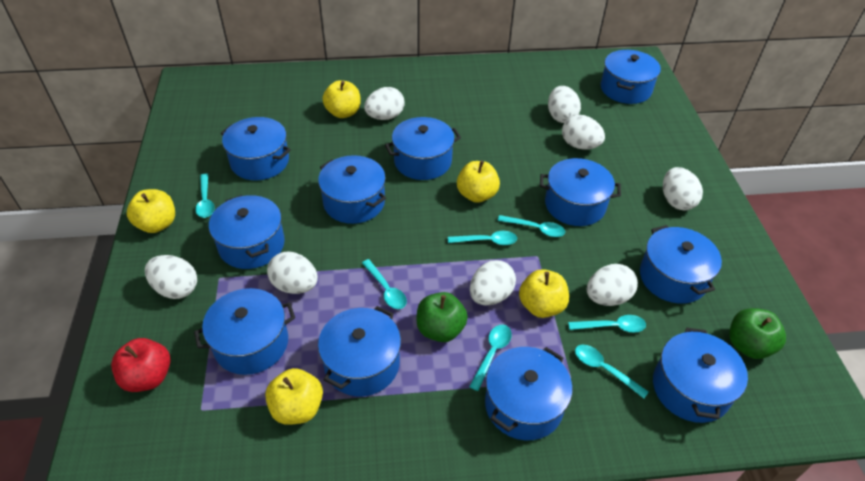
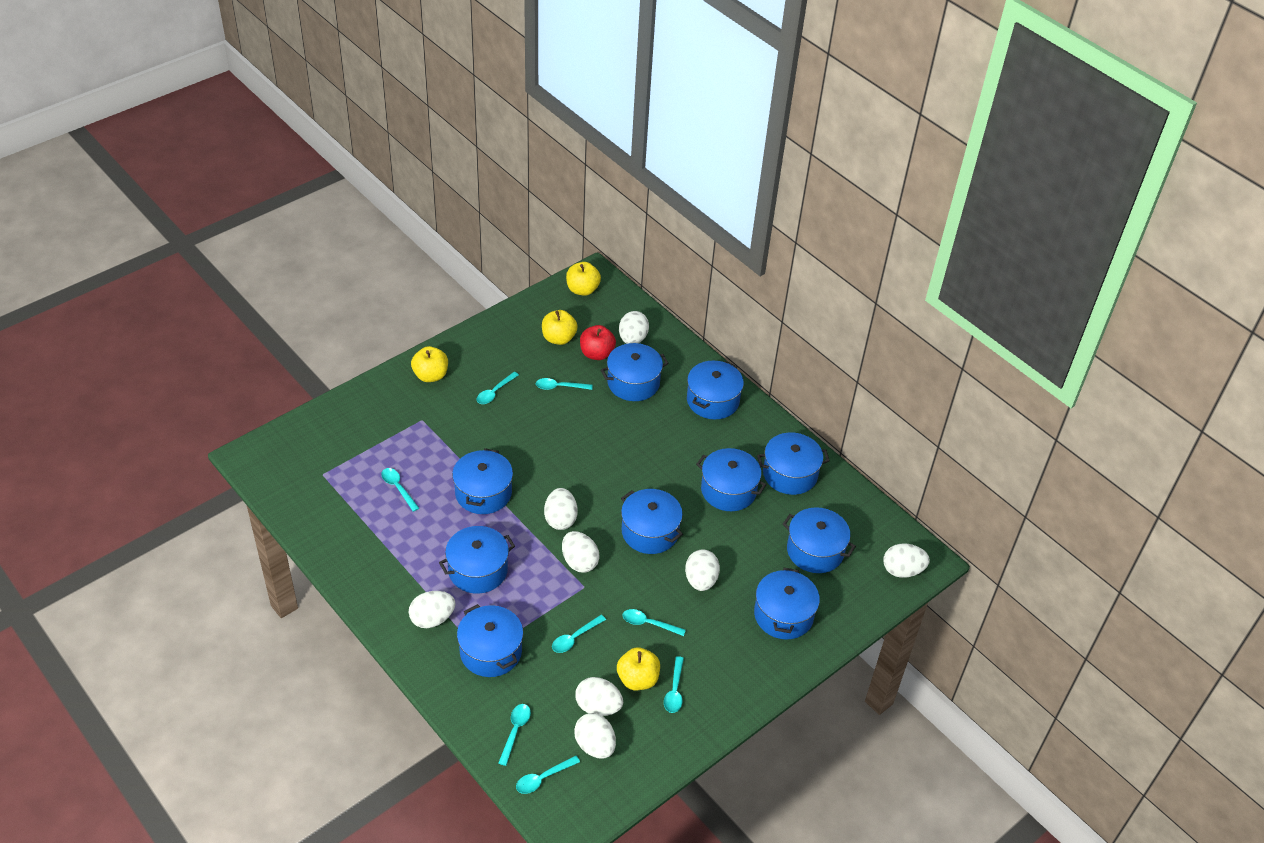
blue pot: [194,288,295,375] [209,195,285,269] [221,117,291,180] [318,155,386,224] [318,306,401,396] [385,117,461,180] [485,347,572,440] [540,158,621,226] [601,50,661,104] [640,225,722,304] [653,328,748,423] = 11 -> [439,526,515,594] [452,448,513,514] [457,604,523,677] [601,343,669,401] [621,489,683,554] [687,361,744,419] [696,448,767,511] [754,568,820,640] [757,433,830,495] [783,507,856,573] = 10
green apple: [416,292,468,342] [729,308,786,359] = 2 -> none = 0
turquoise spoon: [195,173,215,218] [362,259,407,309] [448,231,517,245] [469,324,512,391] [498,215,565,237] [568,315,646,333] [575,345,649,398] = 7 -> [381,468,419,512] [477,372,519,404] [498,704,531,766] [516,756,580,794] [536,378,593,390] [552,615,606,653] [623,609,686,636] [664,656,684,713] = 8
yellow apple: [127,189,175,233] [265,368,323,425] [322,80,361,118] [457,161,500,203] [519,269,569,318] = 5 -> [411,346,448,382] [542,310,578,345] [566,262,601,296] [617,647,660,690] = 4

